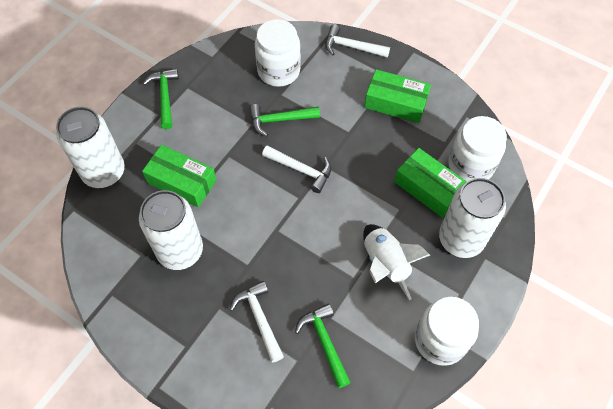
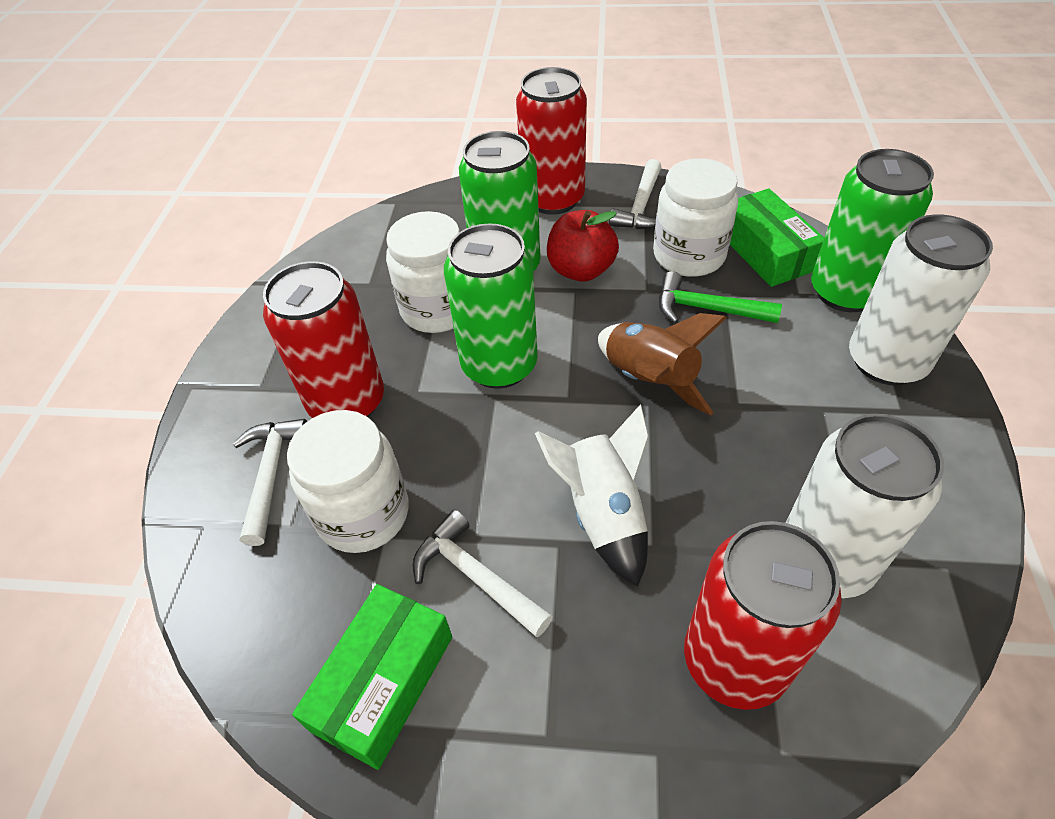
brown rocket: none = 0 -> [598,313,727,416] = 1
green box: [142,145,216,207] [365,69,431,123] [394,148,467,218] = 3 -> [292,584,452,770] [730,188,824,287] = 2
green can: none = 0 -> [444,224,538,389] [459,131,540,271] [811,149,934,312] = 3
green hammer: [143,68,179,129] [249,104,320,137] [295,304,351,388] = 3 -> [659,271,782,323] = 1
red apple: none = 0 -> [547,210,619,282] = 1
red can: none = 0 -> [263,261,384,418] [516,67,587,215] [684,521,842,710] = 3
white can: [56,107,125,188] [139,190,203,270] [439,178,506,258] = 3 -> [786,414,944,598] [849,214,993,385] = 2

